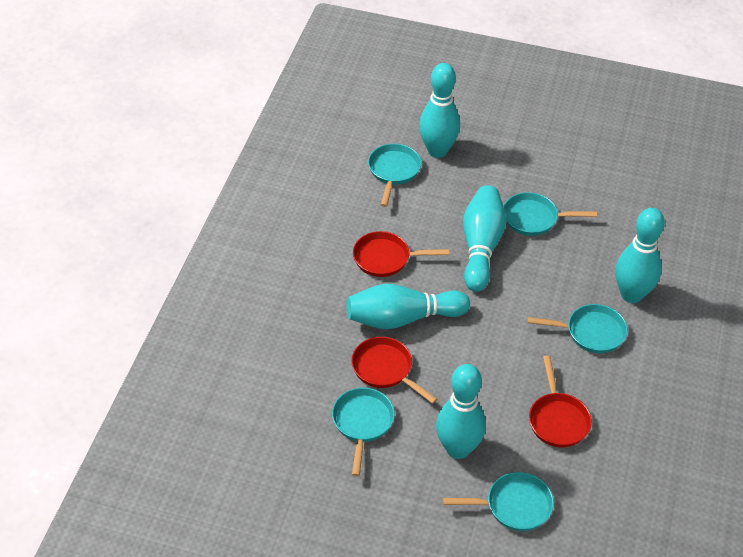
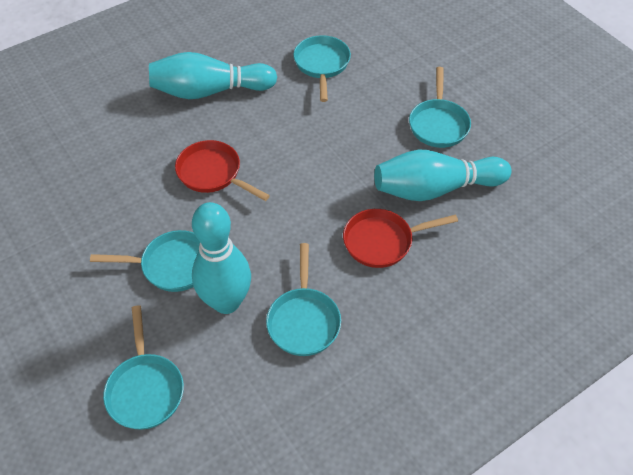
red pan: [352,337,437,404] [353,231,449,277] [529,356,592,447] = 3 -> [175,140,270,201] [343,209,458,268] = 2
turquoise bowling pin: [346,284,470,329] [419,63,460,158] [436,364,486,459] [463,185,506,292] [615,208,665,303] = 5 -> [149,52,277,99] [192,202,251,314] [374,150,512,201] = 3

